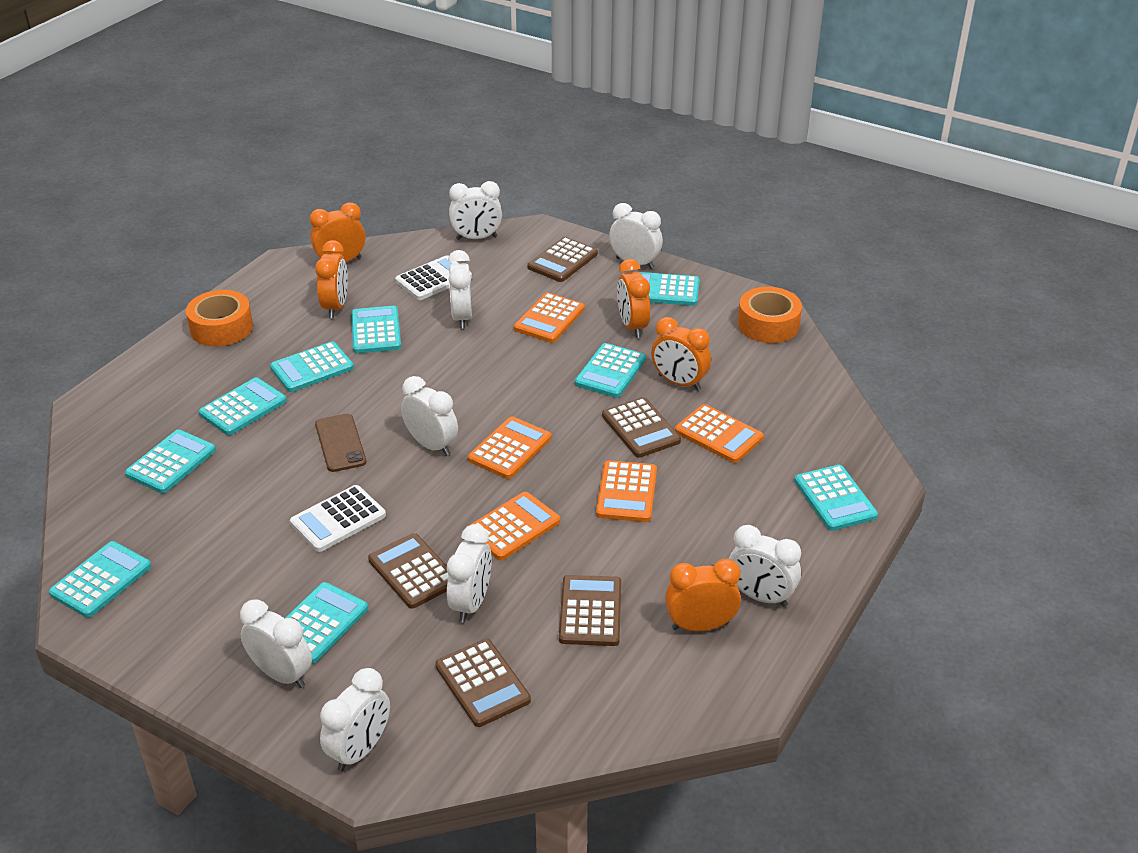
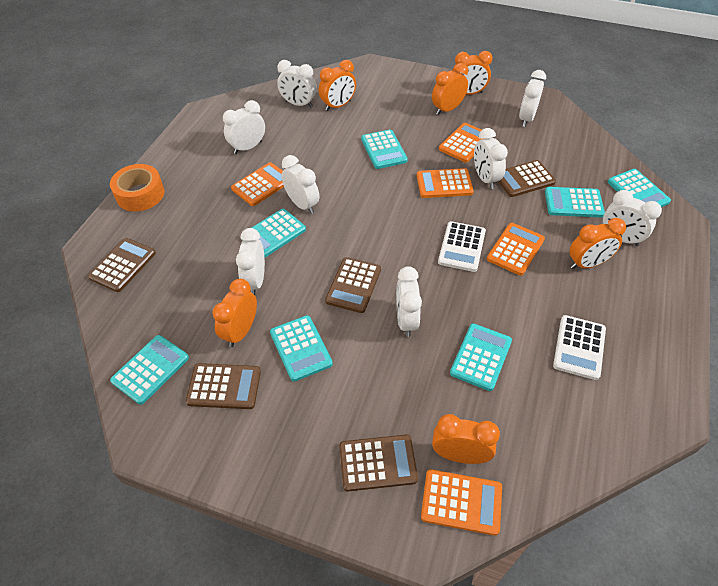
brown phone: [315,414,366,472] = 1 -> none = 0
orange clock: [310,202,365,262] [315,240,348,318] [617,259,650,338] [651,317,711,390] [665,559,741,631] = 5 -> [213,279,257,347] [319,60,356,111] [432,63,468,115] [432,414,500,464] [453,51,492,95] [570,218,626,269] = 6
orange tape: [186,290,253,346] [738,287,802,343] = 2 -> [110,164,164,212] = 1
turquoise calculator: [49,541,151,618] [125,430,216,493] [199,378,287,435] [270,341,354,392] [285,582,368,664] [351,306,401,353] [575,343,646,398] [639,272,700,306] [794,465,878,531] = 9 -> [110,335,189,405] [252,209,306,257] [270,315,333,382] [361,130,408,169] [450,323,512,391] [545,187,605,217] [608,169,671,207] = 7

